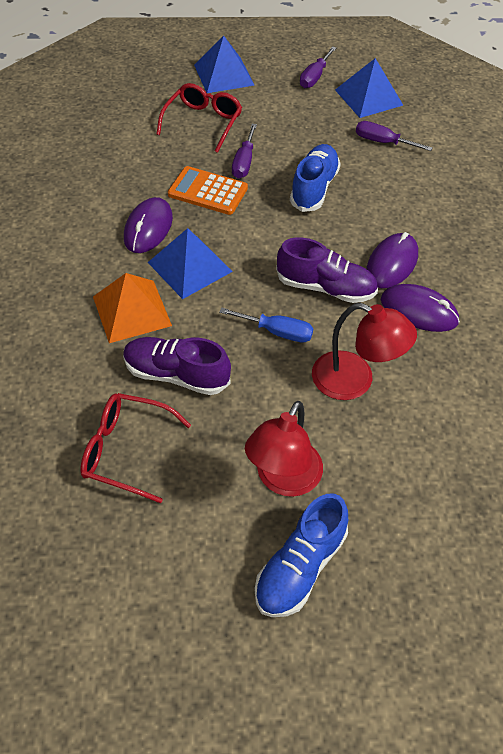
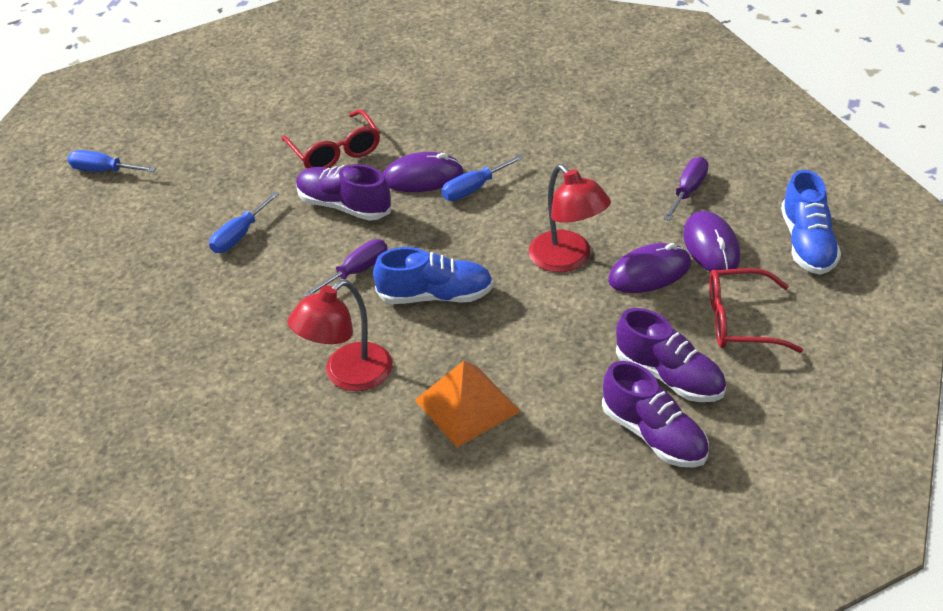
blue pyramid: [148,228,233,299] [194,36,254,93] [335,58,403,118] = 3 -> none = 0
blue screwdriver: [219,307,313,343] = 1 -> [68,150,156,172] [209,191,280,253] [442,155,524,201] = 3
orange calculator: [168,166,248,215] = 1 -> none = 0
purple screwdriver: [232,124,257,179] [300,46,336,88] [356,121,433,151] = 3 -> [303,239,388,297] [663,157,709,221] = 2
purple shoe: [123,337,231,395] [276,237,378,303] = 2 -> [296,164,391,221] [602,361,709,468] [616,308,726,402] = 3

